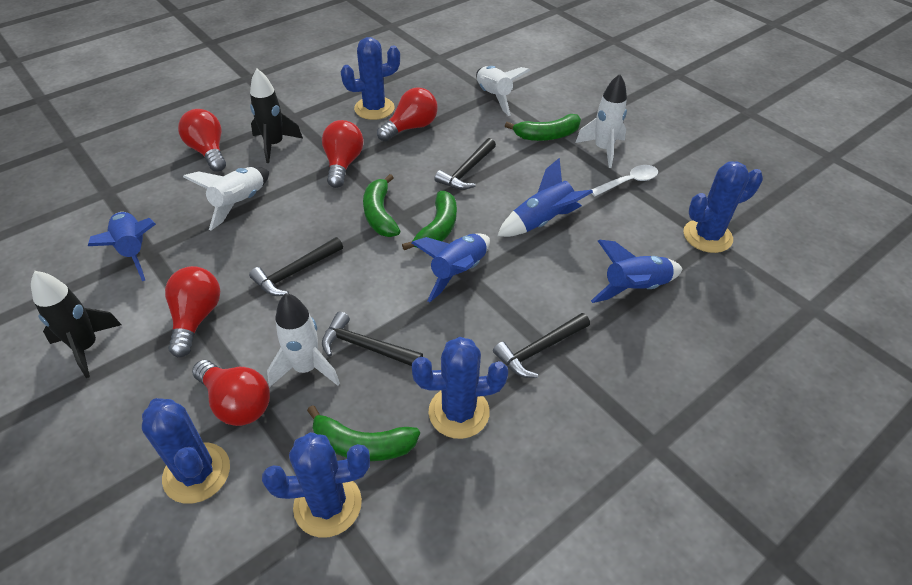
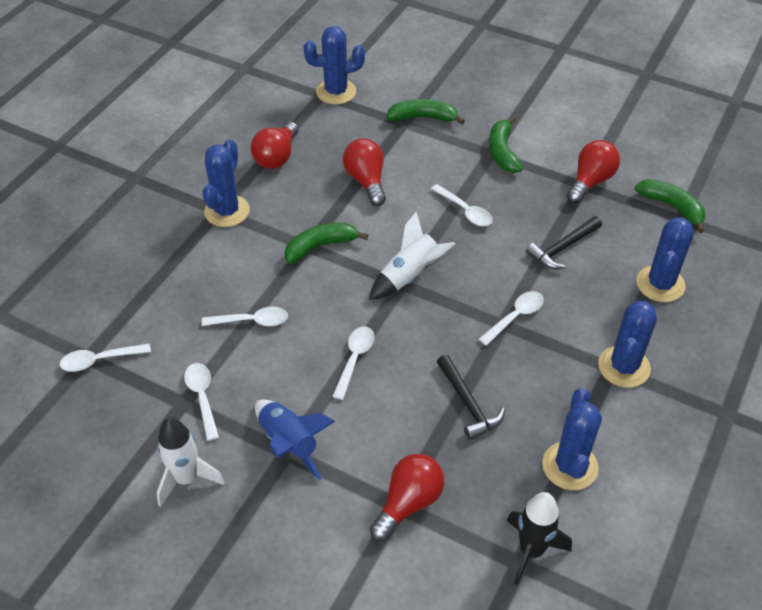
black hammer: [249,237,343,296] [322,311,423,366] [434,138,496,190] [493,313,590,378] = 4 -> [437,355,505,440] [526,216,602,269] = 2
black rocket: [31,271,122,378] [250,69,303,163] = 2 -> [506,492,572,585] = 1
blue rocket: [88,212,156,281] [412,234,490,302] [497,157,593,237] [591,240,682,303] = 4 -> [255,399,335,480] = 1
red light bulb: [165,266,220,357] [178,109,226,172] [192,360,270,426] [322,120,363,188] [377,87,438,141] = 5 -> [250,122,299,169] [343,139,386,206] [370,454,444,541] [567,140,620,203] = 4
white rocket: [183,167,269,230] [267,293,340,387] [476,66,530,116] [575,74,627,168] = 4 -> [157,418,224,507] [369,211,455,300] = 2
white spoon: [591,165,658,196] = 1 -> [60,343,151,372] [184,363,219,441] [202,307,288,326] [332,326,375,400] [431,184,493,226] [478,291,544,346] = 6

